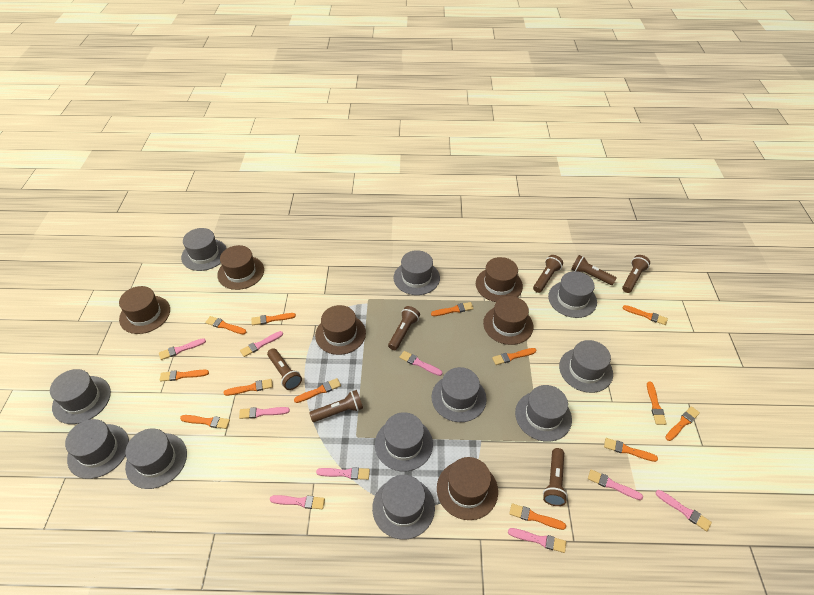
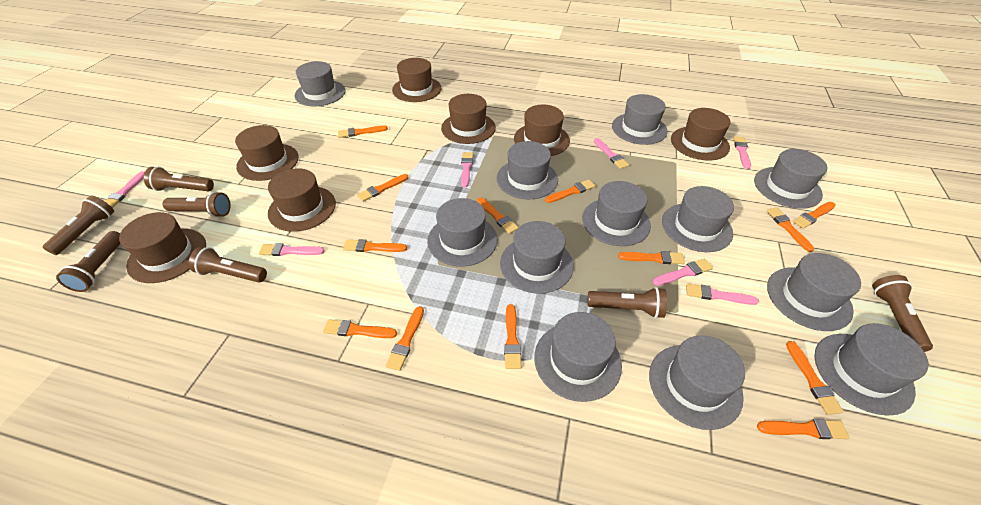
brown hat: [119,286,170,334] [217,245,264,290] [315,305,366,355] [437,457,498,520] [476,257,523,302] [483,296,533,345] = 6 -> [119,212,206,283] [235,125,299,181] [268,168,336,232] [392,58,441,102] [441,94,496,144] [514,105,570,156] [671,108,731,160] = 7
grey hat: [50,369,111,424] [65,419,129,479] [125,428,187,489] [181,228,227,271] [372,475,435,539] [375,412,433,471] [394,250,440,295] [431,367,487,422] [515,385,572,442] [548,271,597,318] [559,340,613,393] = 11 -> [294,61,346,106] [427,198,497,267] [497,141,558,199] [500,221,574,294] [534,312,622,402] [582,181,651,246] [612,94,668,145] [649,335,745,430] [662,186,734,252] [754,149,827,209] [767,253,861,331] [815,323,929,416] = 12
pink brush: [159,338,206,360] [239,407,290,419] [240,331,283,357] [270,495,325,509] [316,467,370,480] [399,351,442,376] [508,528,566,553] [588,469,643,500] [656,490,712,532] = 9 -> [105,171,145,208] [259,243,325,256] [461,152,473,188] [594,138,629,169] [653,259,713,286] [686,283,759,305] [733,136,751,169] = 7

